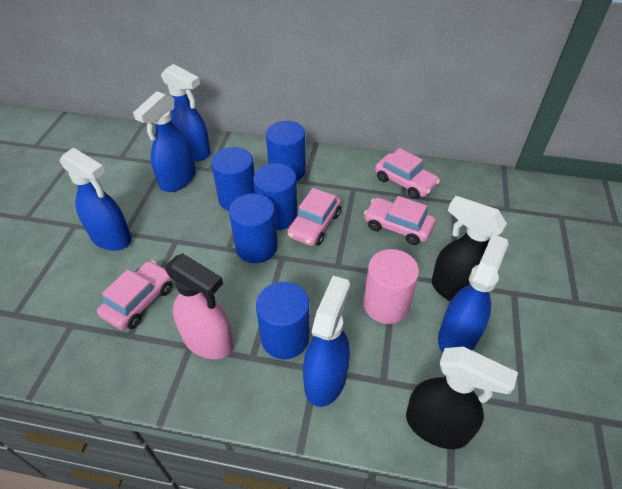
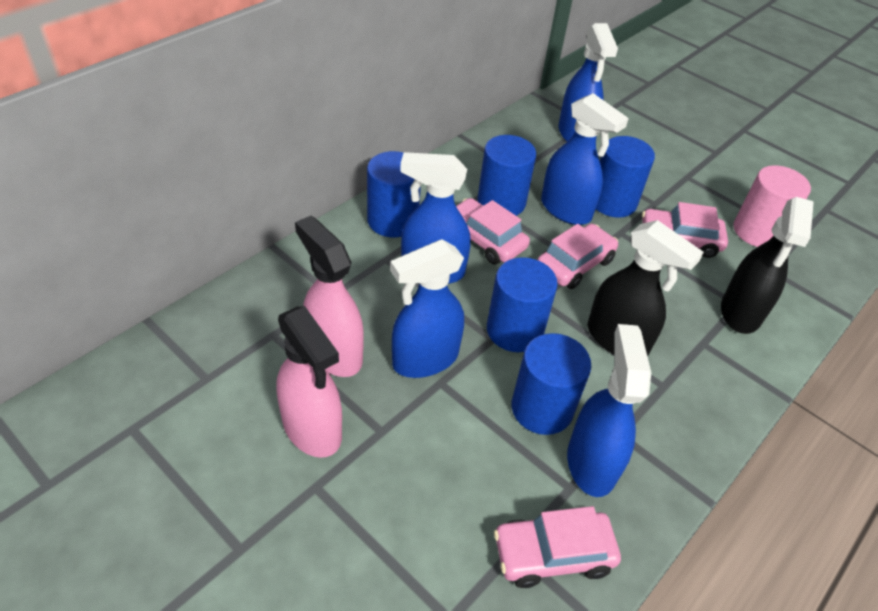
pink spray bottle: [165,253,233,359] = 1 -> [276,306,342,458] [295,216,364,377] = 2

